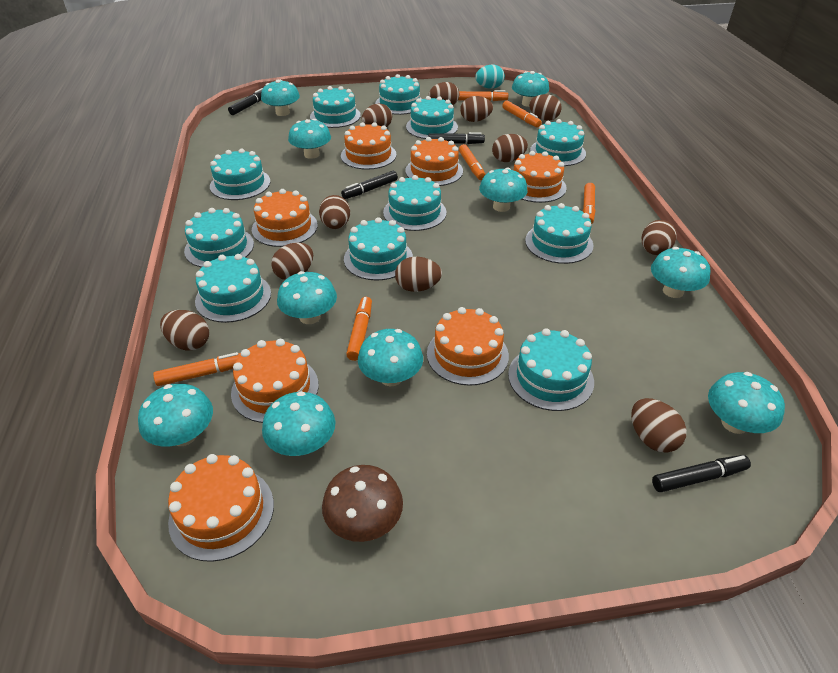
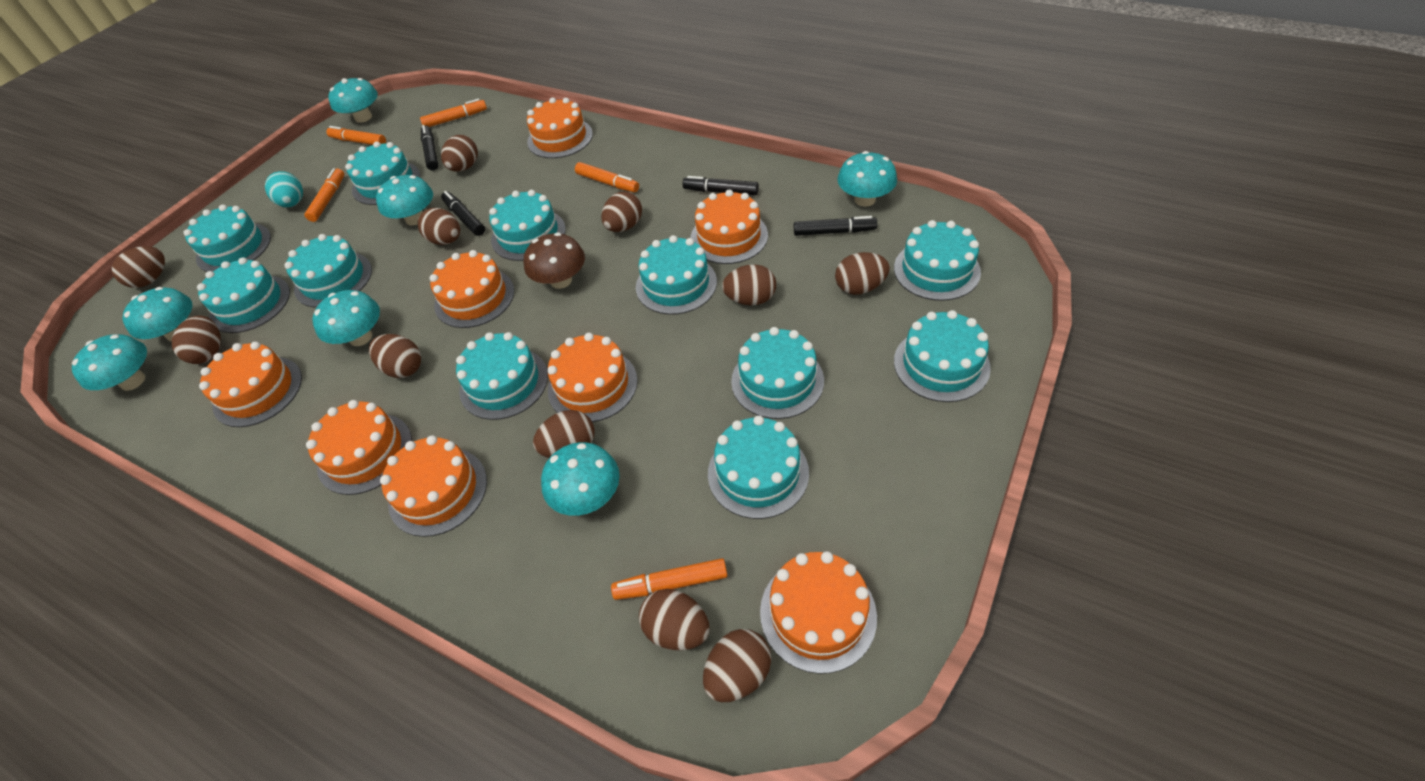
orange cake: [168,454,274,562] [231,339,319,423] [252,189,318,247] [341,122,397,170] [405,137,463,186] [427,307,509,386] [514,151,567,203] = 7 -> [199,342,302,427] [306,400,412,495] [380,435,487,537] [429,250,514,328] [527,97,593,158] [547,333,638,422] [691,189,768,264] [760,551,877,674] = 8
orange marker: [153,352,241,386] [346,297,372,361] [458,90,508,101] [459,144,486,180] [502,101,542,127] [583,183,595,224] = 6 -> [305,168,344,222] [326,126,386,145] [420,99,487,127] [575,162,639,192] [611,558,727,600] = 5
turquoise mushroom: [138,384,213,446] [261,80,300,116] [262,391,335,456] [277,271,337,324] [288,119,331,159] [358,329,423,386] [479,168,527,212] [512,71,549,107] [651,247,710,298] [708,372,785,434] = 10 -> [72,334,147,391] [123,287,192,342] [312,290,380,346] [328,78,378,123] [376,175,433,226] [541,442,620,516] [837,151,897,207] = 7

